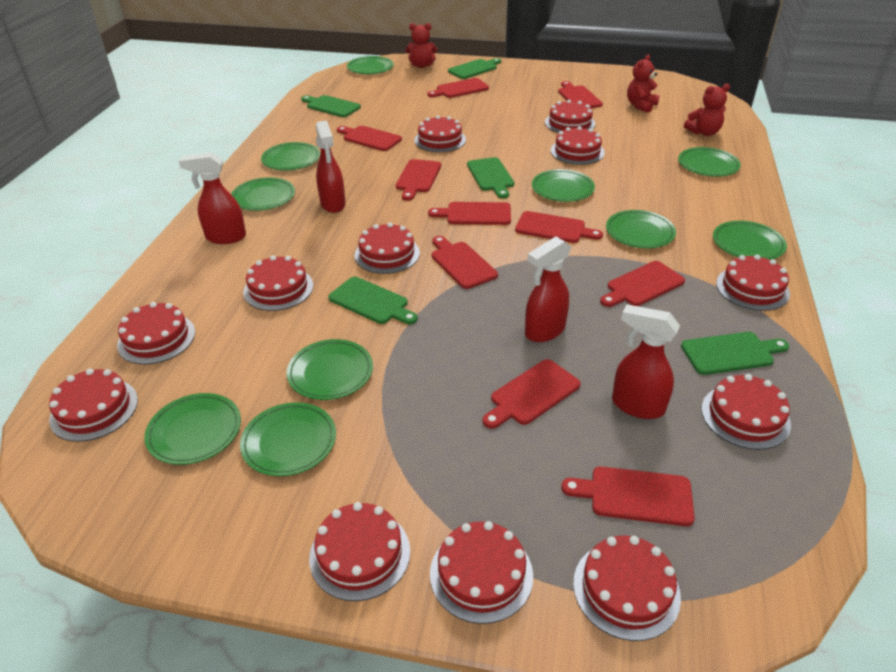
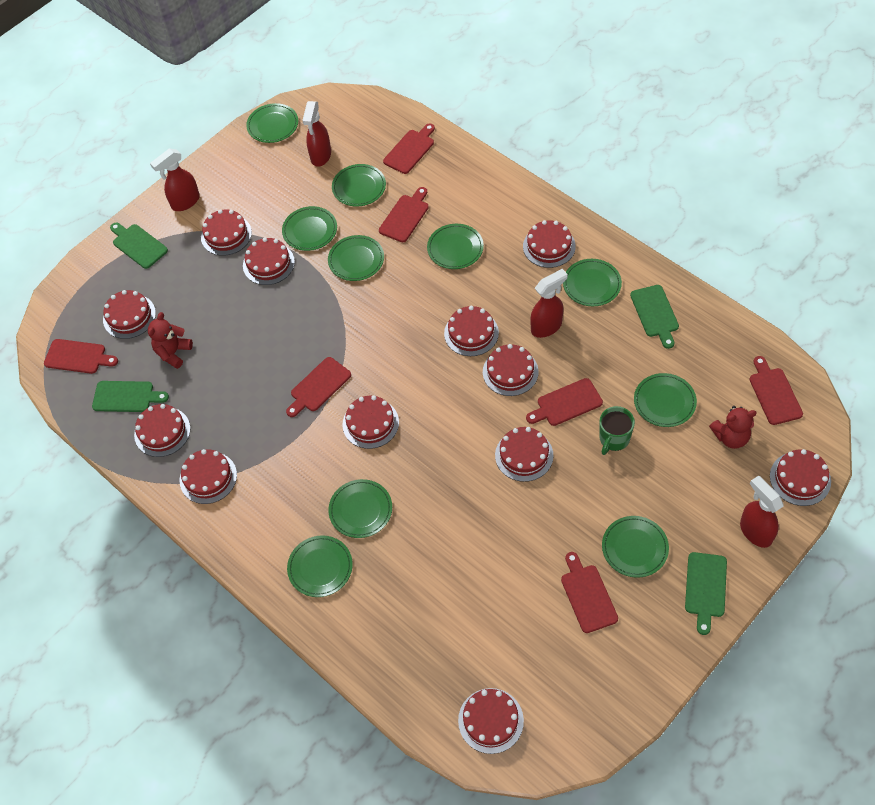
green cutting board: [301,95,361,117] [328,277,418,324] [448,58,501,79] [467,157,514,199] [681,332,789,375] = 5 -> [92,381,169,412] [110,223,168,269] [630,285,679,349] [685,552,727,635] = 4
green mug: none = 0 -> [599,406,635,455] = 1
red cutting board: [337,126,402,151] [396,159,441,201] [427,78,489,98] [428,202,511,225] [431,236,498,289] [482,359,581,429] [515,211,603,243] [558,81,603,108] [561,466,695,526] [600,261,685,307] = 10 -> [44,339,118,374] [286,357,351,417] [379,187,429,242] [383,124,435,174] [526,378,603,426] [561,552,618,633] [749,356,803,425] = 7
red teddy bear: [406,23,437,68] [627,54,660,113] [684,84,730,136] = 3 -> [148,312,193,369] [709,406,757,449] = 2

